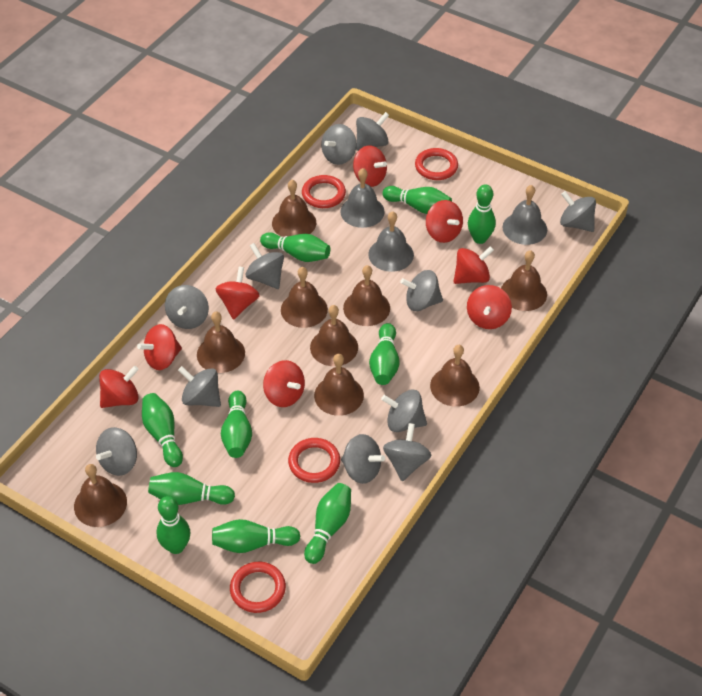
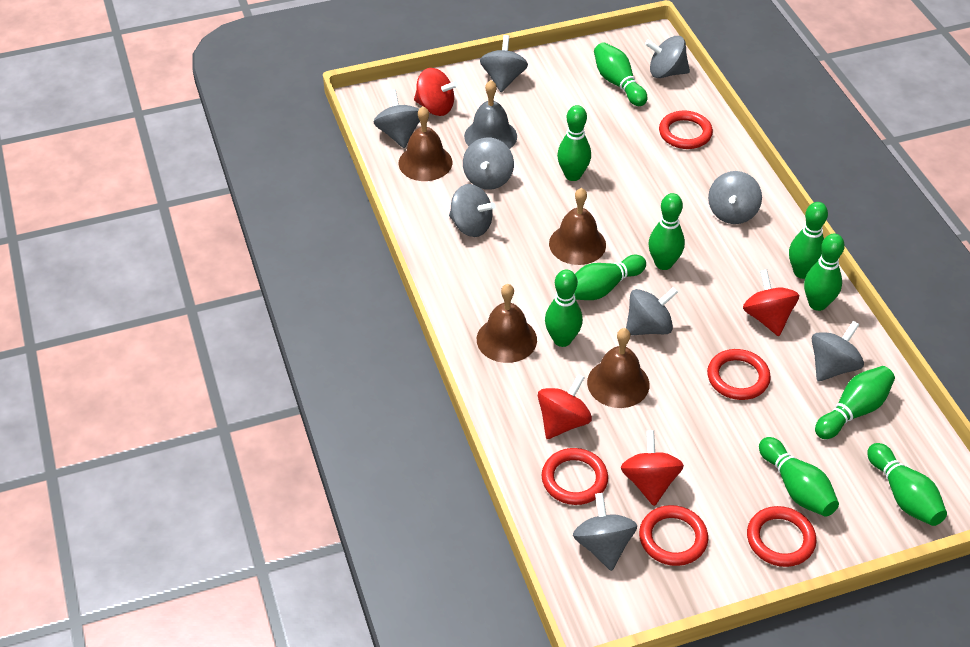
brown bell: [74,464,127,527] [197,312,245,373] [272,180,316,237] [281,267,328,328] [310,305,358,366] [314,354,364,416] [343,265,390,326] [430,345,480,407] [501,250,547,311] = 9 -> [399,106,452,181] [477,284,537,363] [549,188,606,265] [587,328,649,408] = 4
grey bell: [340,168,385,228] [368,211,414,272] [503,185,547,245] = 3 -> [464,80,517,149] = 1
grey spinning top: [96,427,137,476] [165,285,209,329] [178,366,221,407] [246,243,284,289] [321,124,357,165] [341,434,385,484] [356,112,389,151] [381,390,427,432] [383,423,432,481] [400,270,443,311] [560,191,596,232] = 11 -> [374,89,420,148] [449,184,496,237] [463,138,514,190] [480,35,528,92] [573,493,637,571] [626,287,678,336] [645,36,690,78] [708,171,762,224] [812,321,864,382] = 9
red ring: [230,562,286,613] [288,438,340,483] [302,175,346,208] [415,148,458,180] = 4 -> [542,448,608,505] [639,505,708,566] [659,111,713,149] [707,349,771,400] [747,506,817,567] = 5
red spinning top: [99,366,139,408] [137,324,182,370] [215,267,260,320] [263,360,305,407] [353,146,387,187] [426,200,463,243] [454,246,494,284] [467,285,512,329] = 8 -> [414,68,458,116] [538,374,592,439] [621,431,684,506] [743,269,799,336] = 4

